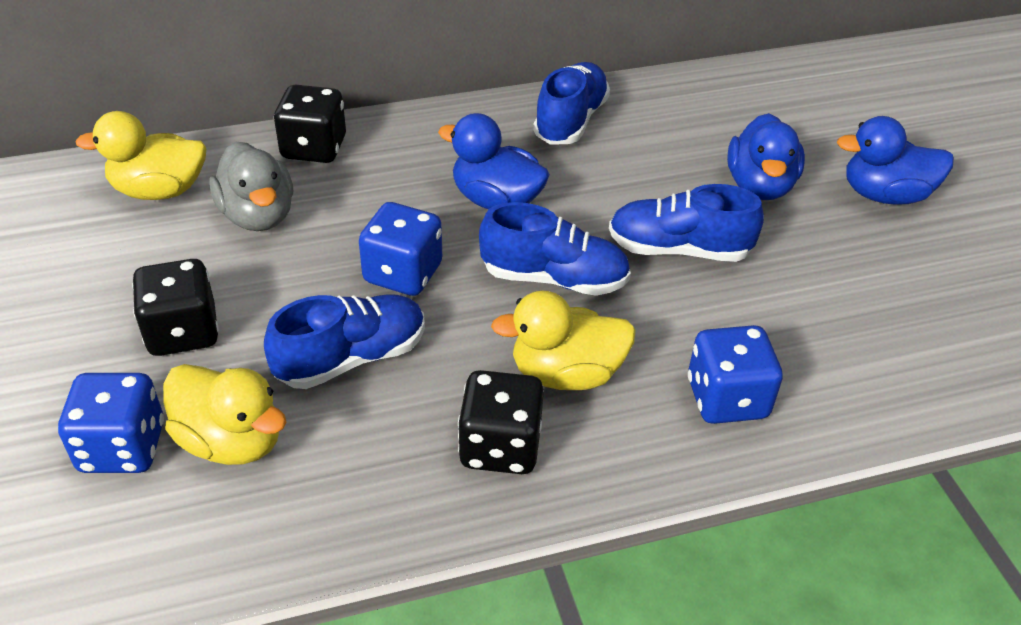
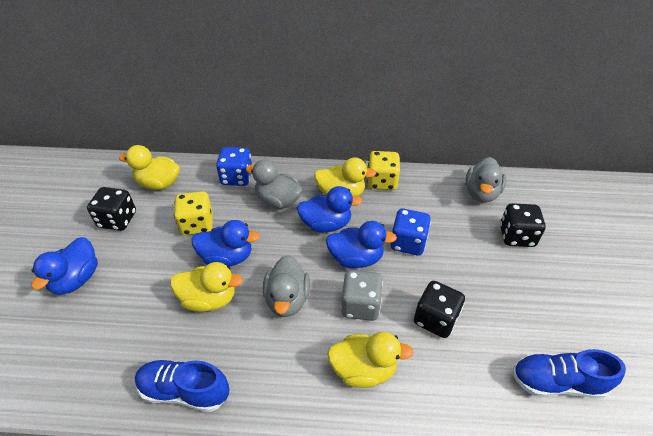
blue dice: [58,373,164,473] [359,202,442,296] [688,325,783,424] = 3 -> [216,147,252,186] [390,209,431,255] = 2
blue duck: [438,113,550,209] [727,113,805,200] [837,116,954,205] = 3 -> [31,237,98,295] [192,220,260,267] [297,186,363,232] [326,221,397,268] = 4
blue shoe: [264,294,425,389] [479,202,631,296] [533,62,610,145] [609,184,764,262] = 4 -> [135,360,229,412] [512,349,626,398] = 2
grey dice: none = 0 -> [341,270,383,321] = 1
grey duck: [209,141,293,231] = 1 -> [246,160,303,209] [263,255,310,317] [465,157,506,203] = 3
yellow dice: none = 0 -> [174,191,212,235] [367,151,400,190] = 2
yellow duck: [75,111,206,200] [163,364,287,465] [491,291,636,390] = 3 -> [119,145,180,190] [170,262,243,312] [314,157,376,196] [327,332,414,388] = 4

